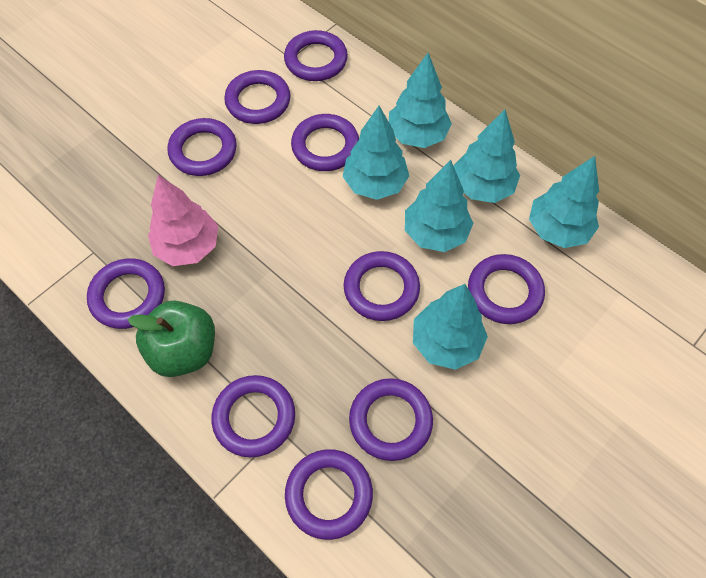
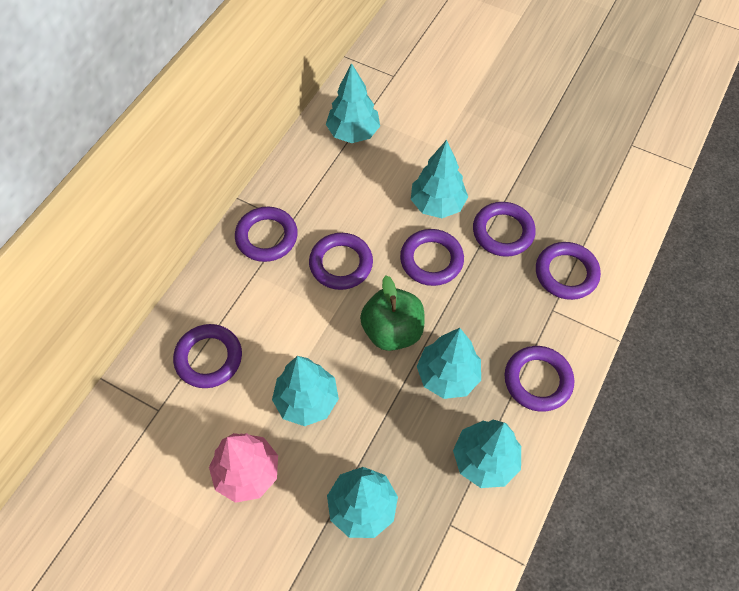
purple ring: [87,258,165,329] [168,118,237,176] [211,375,295,457] [224,70,291,124] [284,30,348,81] [285,449,373,540] [291,114,359,171] [344,251,420,321] [349,378,433,461] [468,254,545,324] = 10 -> [173,324,242,388] [235,207,298,262] [309,233,373,290] [400,229,464,286] [473,202,536,257] [505,346,574,412] [536,242,601,300] = 7

